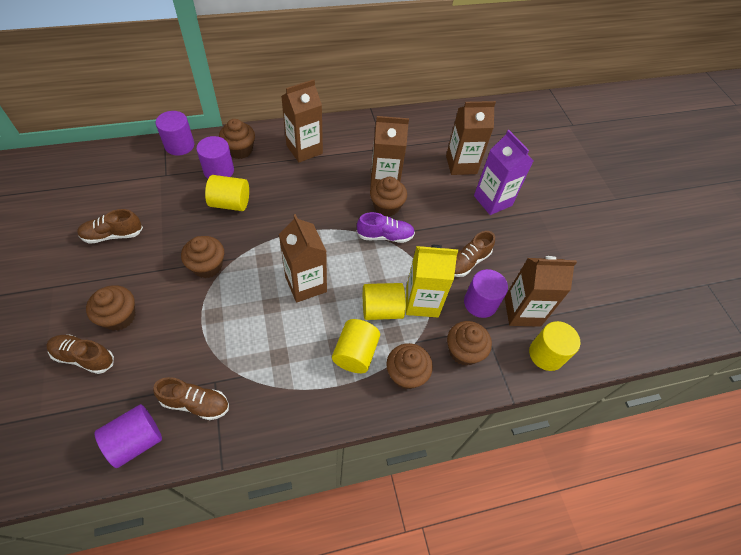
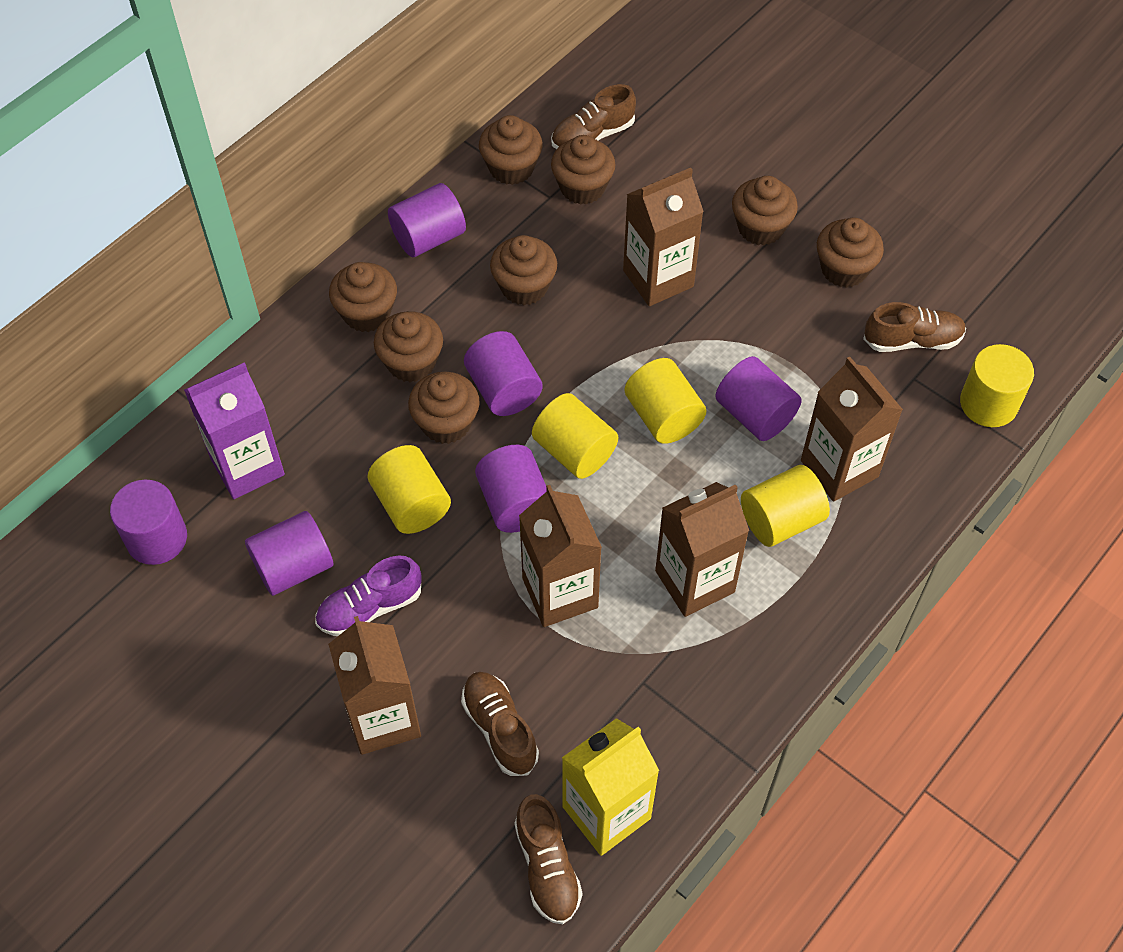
brown cupcake: [86,285,136,331] [181,236,224,278] [219,119,255,159] [370,177,407,217] [386,343,433,389] [447,321,492,366] = 6 -> [329,262,397,332] [374,311,443,382] [408,372,480,444] [479,115,543,185] [490,235,557,305] [551,135,616,205] [732,176,798,246] [817,218,884,288] = 8
purple cylinder: [94,404,162,468] [156,111,194,156] [196,136,234,179] [464,269,508,318] = 4 -> [110,479,187,565] [245,511,334,596] [388,183,466,257] [464,331,543,416] [475,445,546,533] [715,356,802,441] = 6
yellow cylinder: [205,175,249,211] [332,319,380,373] [363,283,406,320] [529,321,580,371] = 4 -> [368,445,451,534] [532,393,618,479] [625,358,706,444] [741,465,830,547] [960,344,1034,427] = 5

